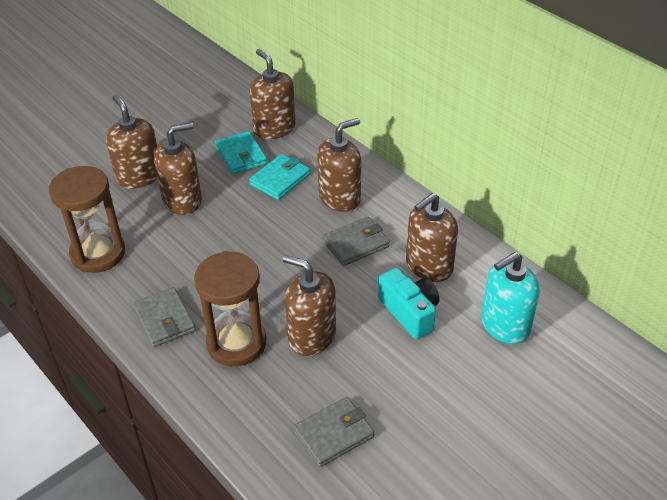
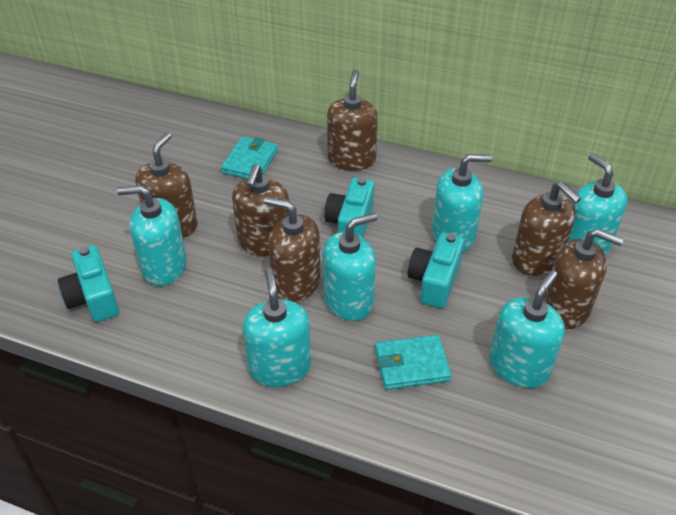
brown hourglass: [49,166,125,273] [194,251,266,366] = 2 -> none = 0
grey wallet: [133,287,196,347] [293,397,374,467] [323,217,390,266] = 3 -> none = 0
turquoise camera: [378,268,439,339] = 1 -> [58,245,119,322] [324,178,374,238] [407,233,464,308] = 3
turquoise soap dispenser: [481,252,540,344] = 1 -> [117,185,187,286] [243,268,311,387] [323,213,377,321] [432,154,493,252] [489,270,565,388] [568,153,627,255] = 6

